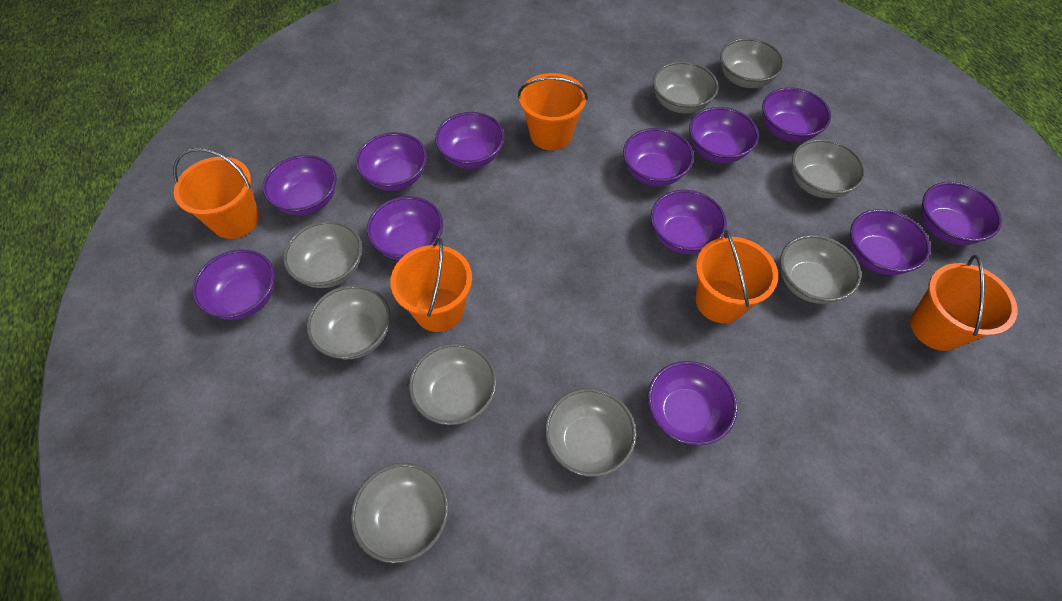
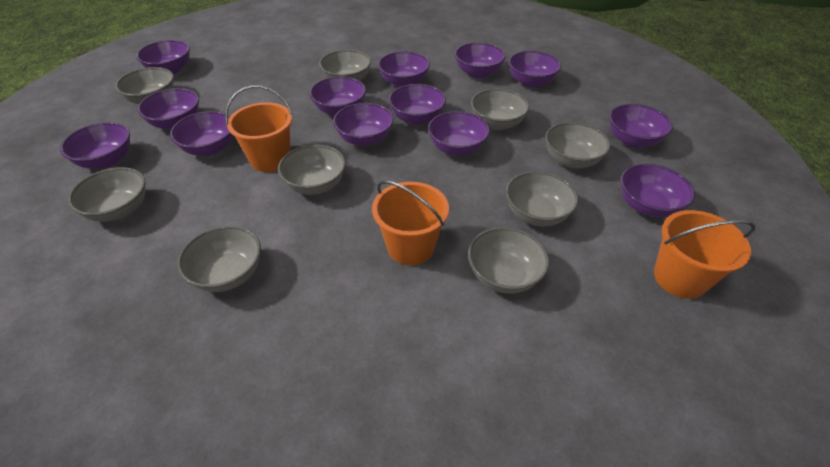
orange bucket: [173,148,259,239] [390,237,472,332] [518,73,588,150] [696,230,778,323] [910,255,1018,351] = 5 -> [225,85,293,172] [372,181,449,265] [654,210,755,299] = 3
purple bowl: [192,249,275,320] [263,155,337,215] [356,132,427,191] [367,196,443,261] [435,112,505,169] [623,128,694,186] [648,361,738,446] [651,190,727,254] [689,107,759,163] [762,87,831,142] [850,209,931,275] [921,182,1002,245] = 12 -> [60,122,130,169] [136,40,190,74] [137,88,199,130] [170,111,233,156] [309,76,366,116] [333,103,394,146] [378,51,430,87] [389,84,446,125] [428,111,490,156] [455,42,506,78] [508,51,561,88] [609,104,673,148] [620,164,695,218] = 13

